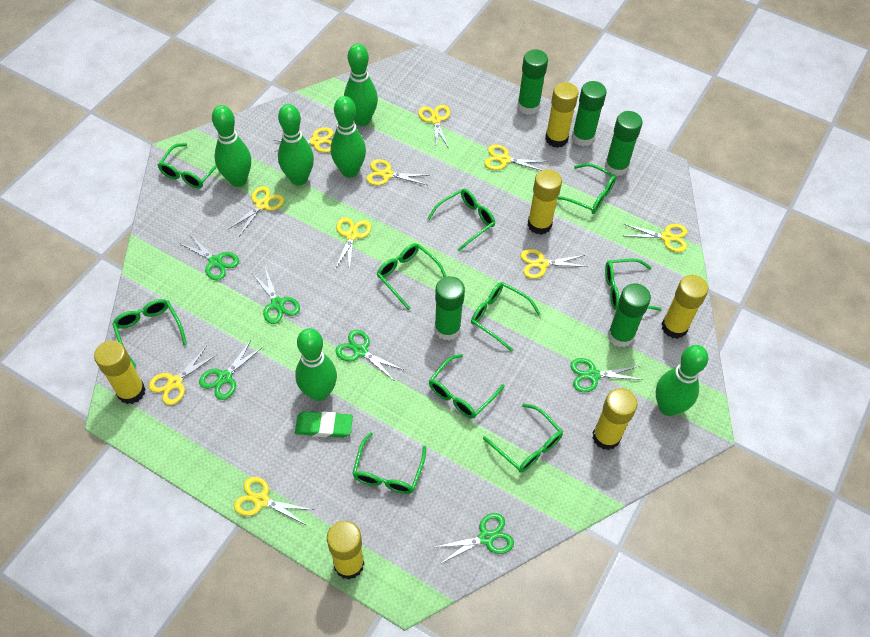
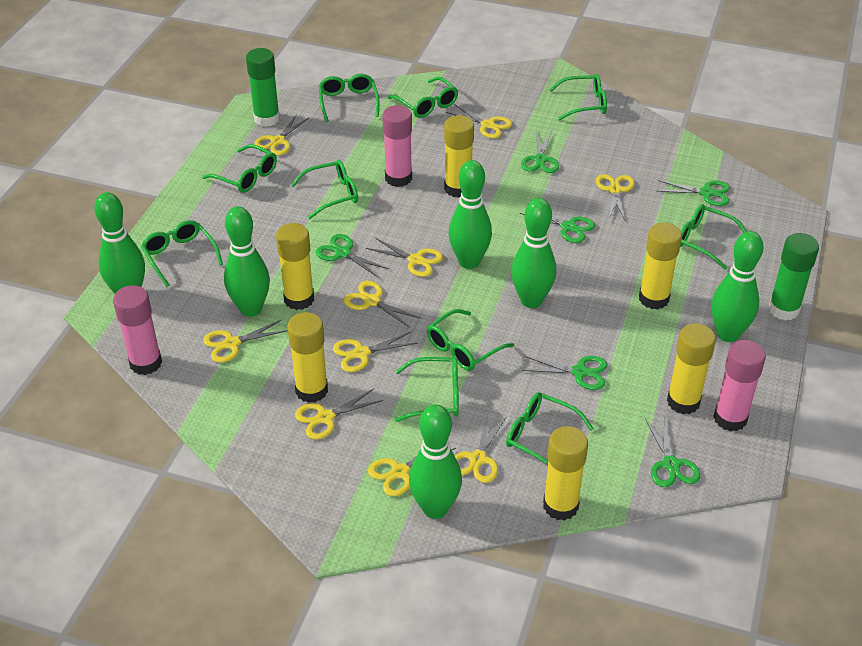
green eraser: [295,411,353,438] = 1 -> none = 0
green glue stick: [434,276,465,341] [517,49,548,115] [572,81,607,146] [605,111,642,176] [608,283,651,347] = 5 -> [246,48,280,127] [768,233,819,321] = 2
pink glue stick: none = 0 -> [113,285,162,375] [382,105,412,187] [713,340,766,431] = 3

